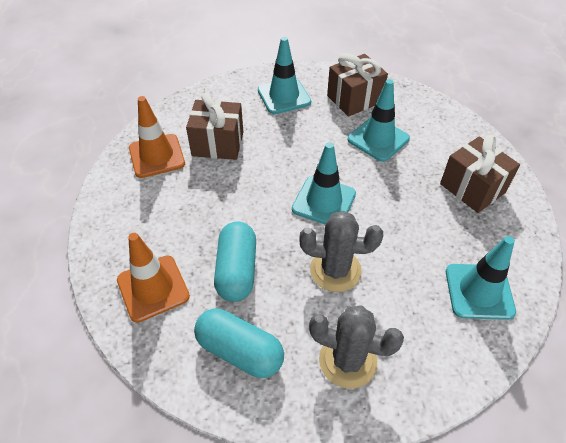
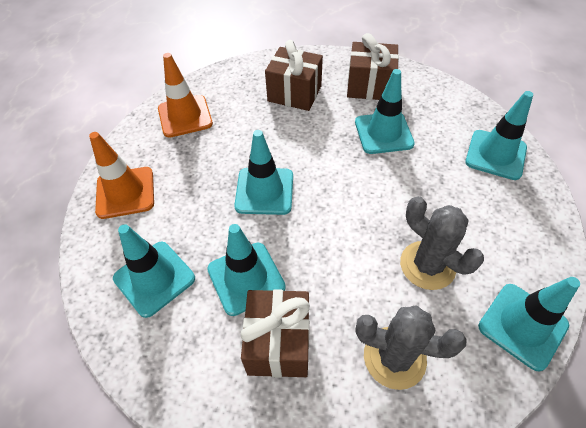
turquoise capsule: [194,308,284,378] [214,221,256,302] = 2 -> none = 0
turquoise traffic cone: [258,37,311,114] [292,142,356,225] [347,79,410,162] [446,236,516,320] = 4 -> [113,224,195,318] [207,224,286,316] [234,130,293,215] [355,69,415,154] [465,91,533,180] [478,277,580,371] = 6

